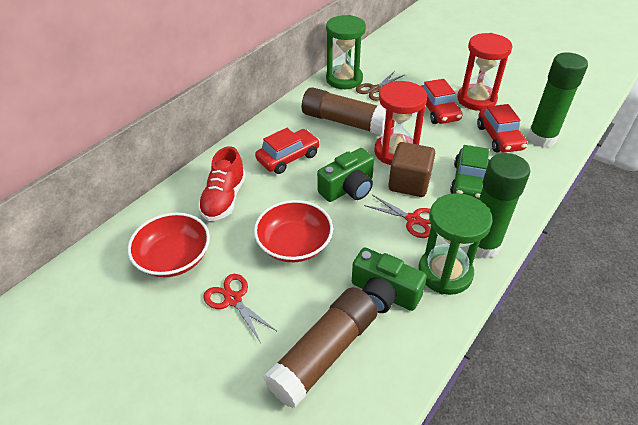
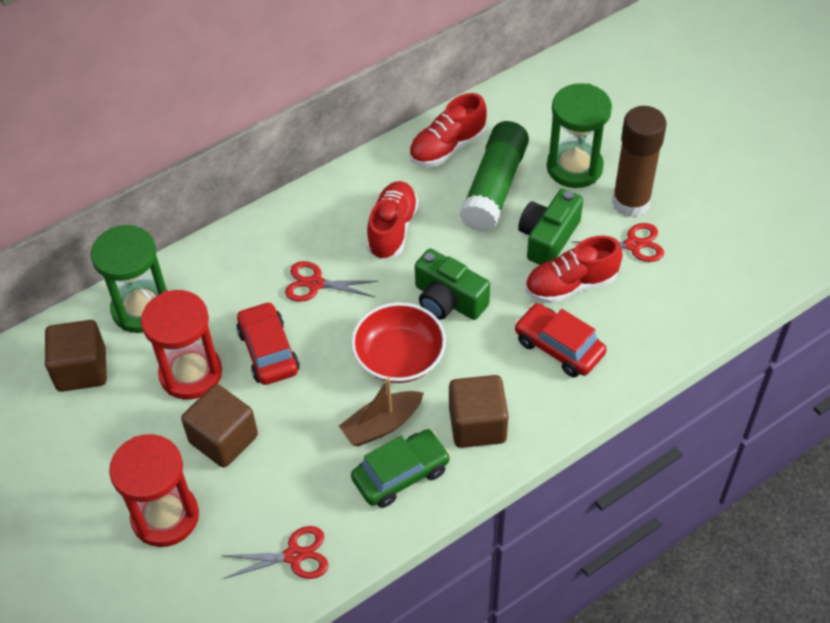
brown boat: none = 0 -> [339,378,424,446] = 1
brown cube: [388,142,435,197] = 1 -> [45,320,107,392] [181,384,258,468] [449,375,509,448] = 3
brown glue stick: [263,287,378,408] [302,87,386,135] = 2 -> [612,106,667,218] = 1
brown scissors: [356,71,404,101] = 1 -> none = 0
green glue stick: [466,153,530,259] [527,52,588,147] = 2 -> [459,121,529,232] = 1
red bowl: [128,213,210,277] [254,200,333,262] = 2 -> [351,302,446,383] = 1
red car: [255,128,320,174] [421,79,463,124] [477,104,528,153] = 3 -> [236,301,300,385] [514,303,607,377] = 2
red scissors: [203,274,277,343] [364,195,431,238] = 2 -> [221,526,328,579] [285,261,378,302] [573,223,664,262] = 3
red shoe: [198,146,246,221] = 1 -> [366,181,419,260] [409,93,487,167] [525,236,623,304] = 3

